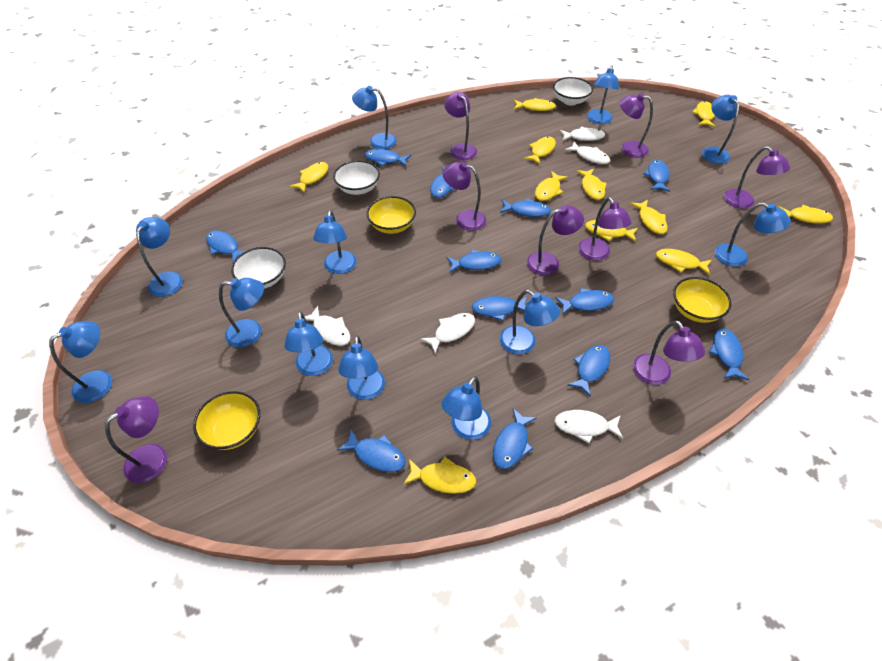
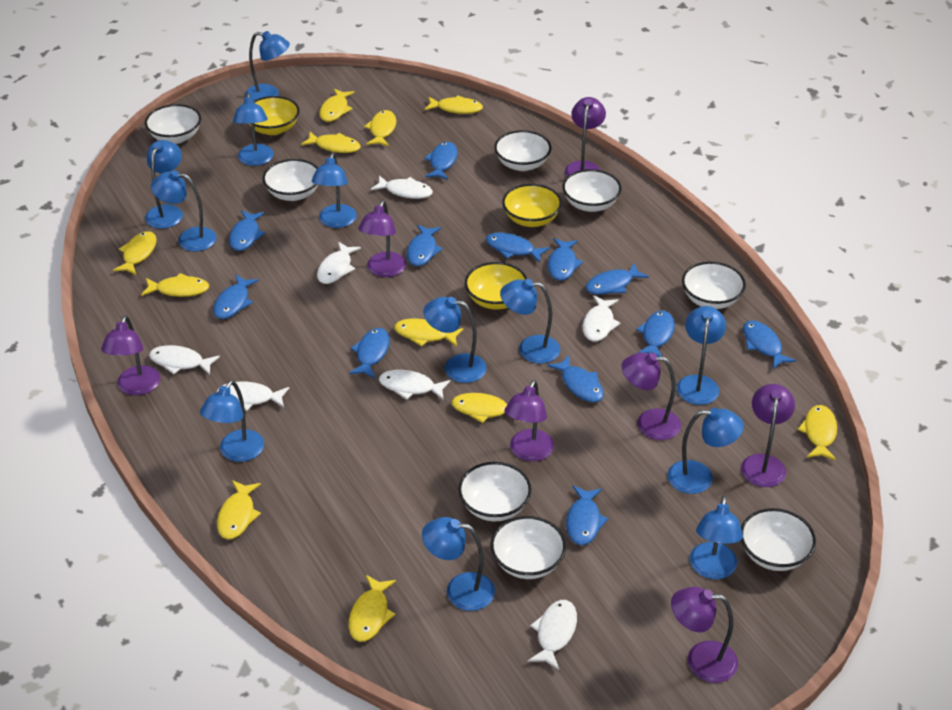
purple lamp: [105,396,167,483] [443,162,486,231] [444,92,477,160] [527,205,584,275] [578,197,632,261] [619,93,653,158] [633,320,705,385] [724,146,790,209] = 8 -> [101,315,160,395] [358,201,406,277] [504,380,554,461] [565,97,606,177] [622,352,681,440] [671,587,738,683] [741,384,795,487] = 7
white bowl: [231,247,286,289] [333,160,380,195] [553,77,593,106] = 3 -> [145,104,201,144] [263,159,318,201] [458,462,531,522] [491,516,566,579] [494,130,552,171] [562,169,622,212] [682,262,746,309] [741,508,816,571] = 8
white fish: [305,306,351,346] [420,313,475,353] [554,410,623,443] [560,127,605,141] [565,142,610,164] = 5 -> [149,345,220,375] [216,382,289,411] [317,242,361,284] [371,175,433,199] [379,370,451,400] [528,600,577,670] [582,295,620,341] = 7

